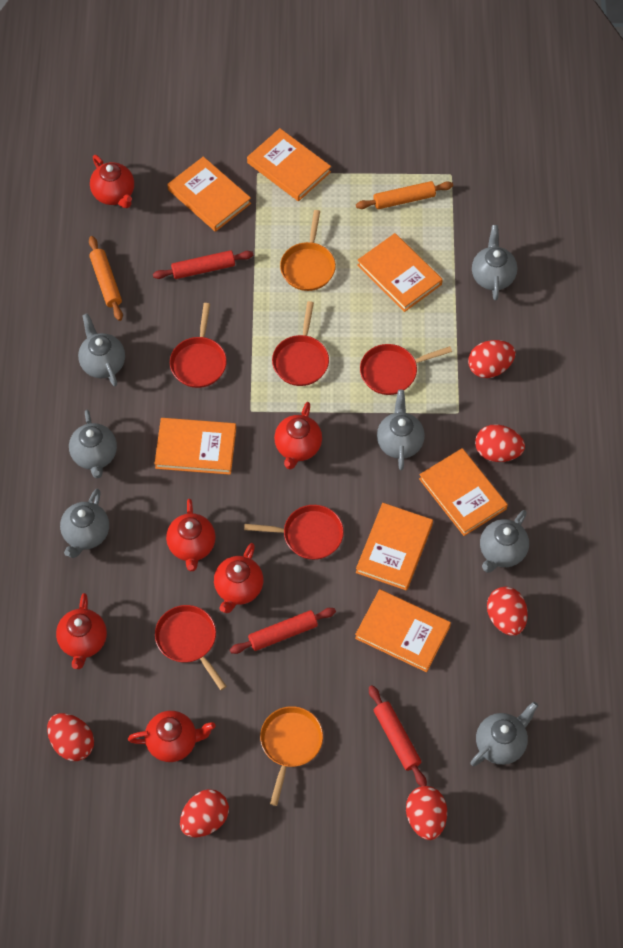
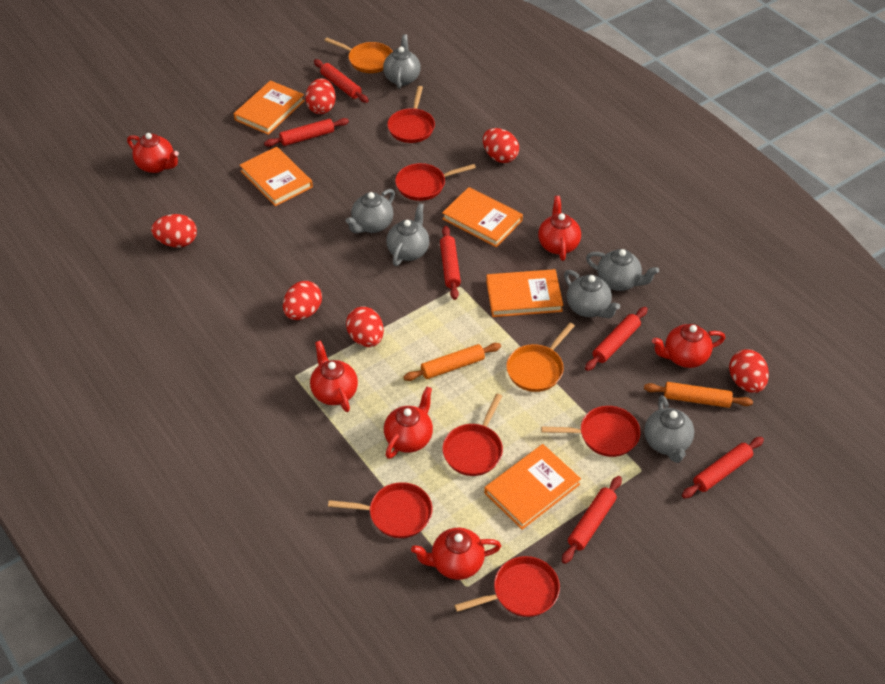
grey teapot: [60,489,109,558] [69,410,117,479] [78,313,125,386] [377,390,425,470] [470,702,538,766] [472,225,517,300] [480,510,529,573] = 7 -> [346,189,395,233] [383,34,421,89] [386,203,429,266] [564,270,620,318] [586,249,659,291] [644,395,694,463] = 6
orange book: [154,418,236,475] [168,156,251,232] [247,128,331,201] [355,589,451,672] [356,503,433,591] [358,233,443,312] [419,448,508,536] = 7 -> [234,80,305,135] [240,147,313,206] [442,187,523,247] [484,444,581,530] [486,269,563,317] = 5
red pan: [155,605,227,690] [170,303,227,388] [244,505,344,560] [272,301,329,386] [360,344,452,395] = 5 -> [328,482,432,538] [387,86,435,143] [395,163,476,201] [442,394,503,476] [454,556,560,617] [541,406,641,457] = 6
red rolling pin: [153,250,253,279] [230,608,336,654] [369,685,427,786] = 3 -> [264,118,349,147] [314,59,369,103] [440,226,461,300] [562,476,622,564] [585,307,648,371] [682,437,764,499] = 6

